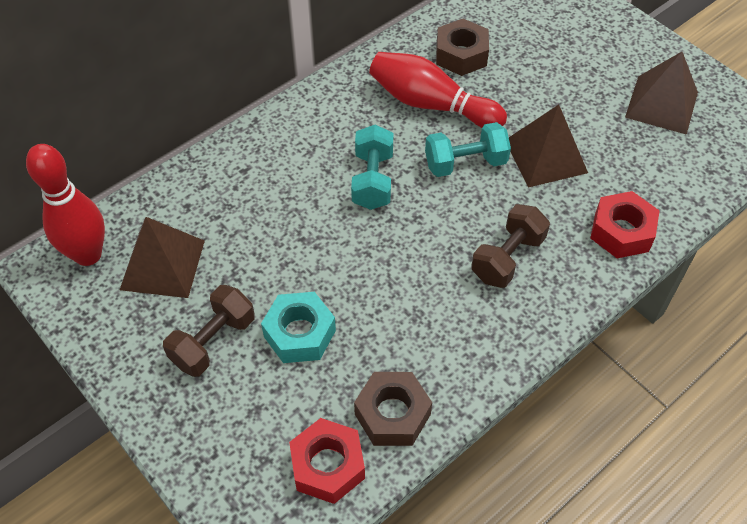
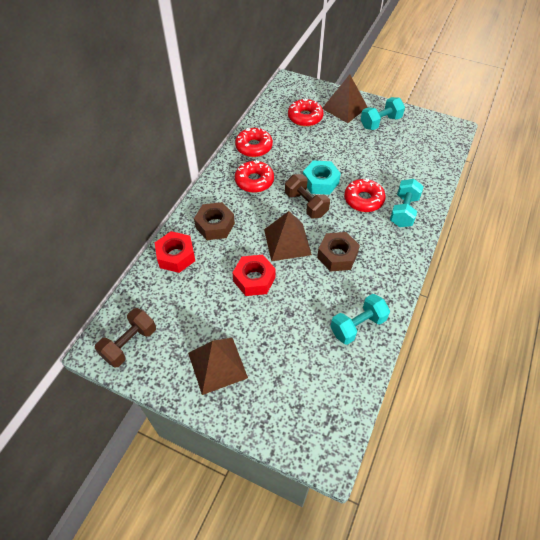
red bowling pin: [26,144,105,266] [369,52,507,128] = 2 -> none = 0
red donut: none = 0 -> [235,128,273,157] [235,160,274,193] [288,98,323,127] [344,178,386,212] = 4
turquoise dumbbell: [351,125,394,210] [425,122,511,177] = 2 -> [330,294,390,345] [361,97,405,130] [390,179,424,227] = 3

